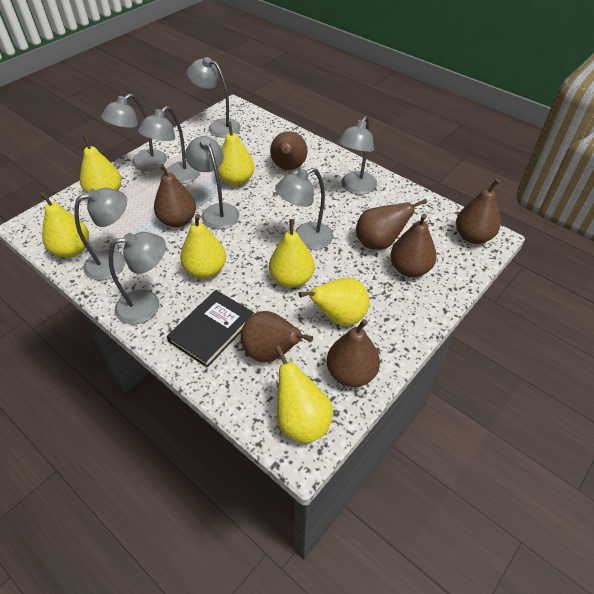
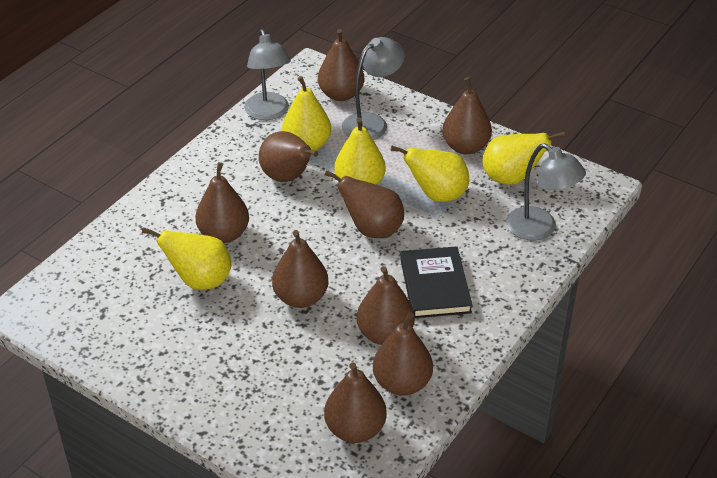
brown pear: [154,164,196,227] [241,311,313,362] [270,131,308,170] [327,319,380,387] [356,199,427,250] [390,214,437,277] [456,179,501,244] = 7 -> [195,162,249,243] [259,131,318,182] [272,230,329,308] [318,29,364,101] [324,363,387,443] [325,170,404,238] [357,266,415,345] [373,312,433,396] [442,77,492,154] = 9
grey lamp: [74,188,127,280] [101,94,167,171] [108,232,166,324] [138,106,200,184] [185,136,239,229] [187,57,241,137] [275,168,333,250] [338,116,377,195] = 8 -> [244,29,291,120] [342,37,405,140] [506,143,586,241] = 3
yellow pear: [39,192,89,258] [80,135,121,193] [180,214,226,278] [218,121,254,186] [269,219,315,288] [275,346,333,443] [299,277,369,326] = 7 -> [142,227,231,290] [282,76,331,151] [334,117,386,185] [391,146,469,202] [482,131,565,185] = 5

